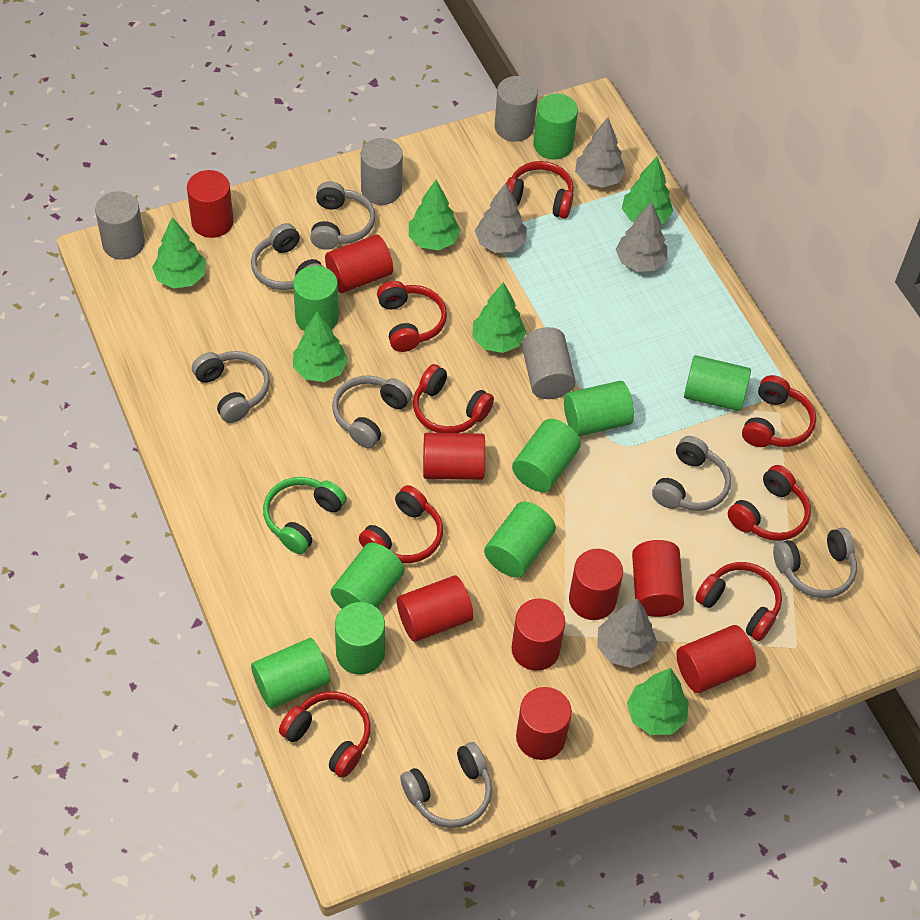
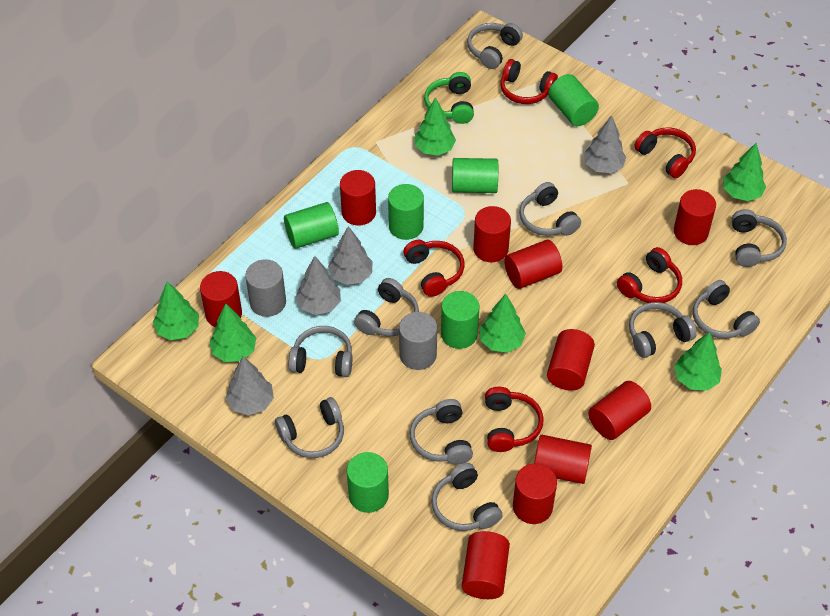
green cylinder: [251,638,330,709] [293,266,339,331] [331,542,405,609] [335,602,385,675] [484,502,556,578] [512,419,581,492] [533,94,578,160] [564,381,634,436] [684,355,751,411] = 9 -> [284,202,339,249] [347,452,389,513] [388,184,424,240] [441,291,479,349] [452,158,498,193] [548,74,599,126] = 6
grey cylinder: [95,191,145,260] [361,138,403,205] [495,76,538,142] [522,327,576,399] = 4 -> [245,259,286,317] [399,312,437,370] = 2
grey headphones: [192,351,270,423] [251,223,323,290] [310,181,375,250] [332,375,412,448] [400,742,492,828] [652,436,731,511] [773,528,857,598] = 7 -> [275,397,344,458] [288,326,352,377] [354,278,419,336] [410,399,473,465] [432,463,503,531] [467,23,523,69] [519,182,581,236] [629,302,697,358] [693,280,760,339] [732,209,787,267] = 10
red cylinder: [187,170,233,238] [325,234,393,293] [397,575,473,642] [423,433,485,480] [512,598,565,671] [516,687,572,760] [569,549,623,620] [632,540,684,617] [676,625,756,693] = 9 -> [200,271,242,327] [340,170,376,226] [462,531,510,599] [473,206,511,262] [504,240,562,289] [513,463,557,524] [534,435,592,484] [547,329,595,391] [588,381,651,440] [674,189,716,245] = 10
red headphones: [279,691,371,778] [359,485,443,563] [377,281,447,352] [413,364,494,433] [506,161,574,219] [695,562,782,641] [728,465,811,541] [742,375,816,447] = 8 -> [404,240,465,297] [485,387,544,452] [500,59,558,104] [617,247,682,303] [634,127,696,178] = 5

